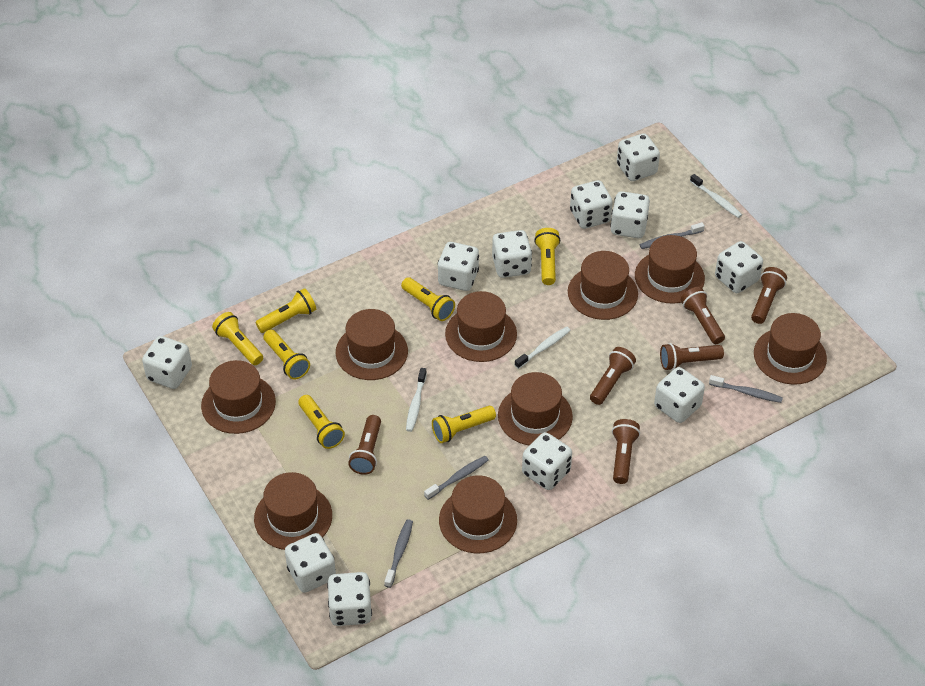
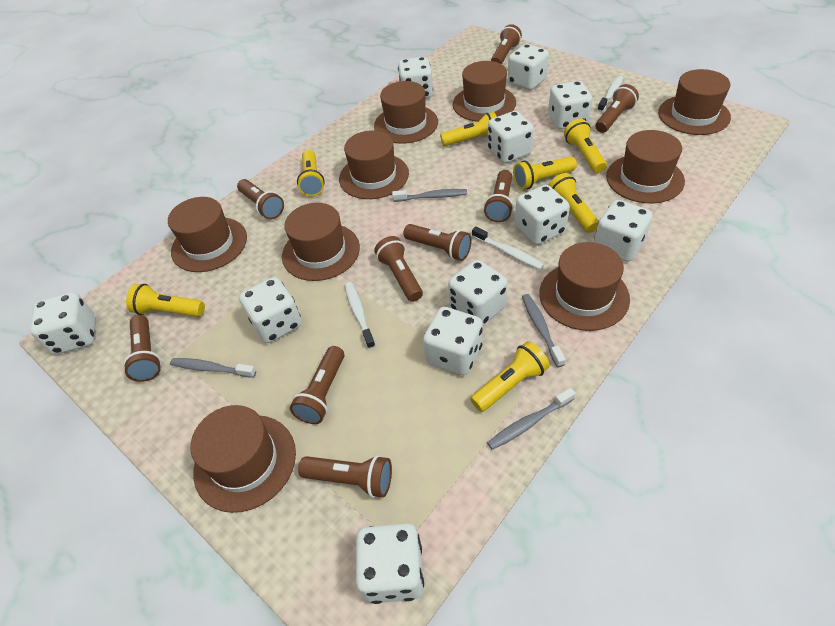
brown flashlight: [348,415,381,475] [590,347,636,405] [612,419,640,484] [660,343,724,371] [681,287,725,344] [751,267,787,324] = 6 -> [123,315,161,382] [237,179,284,219] [290,346,344,424] [298,455,392,498] [374,236,423,302] [403,224,472,261] [484,170,514,222] [491,24,522,64] [595,84,639,133] = 9

